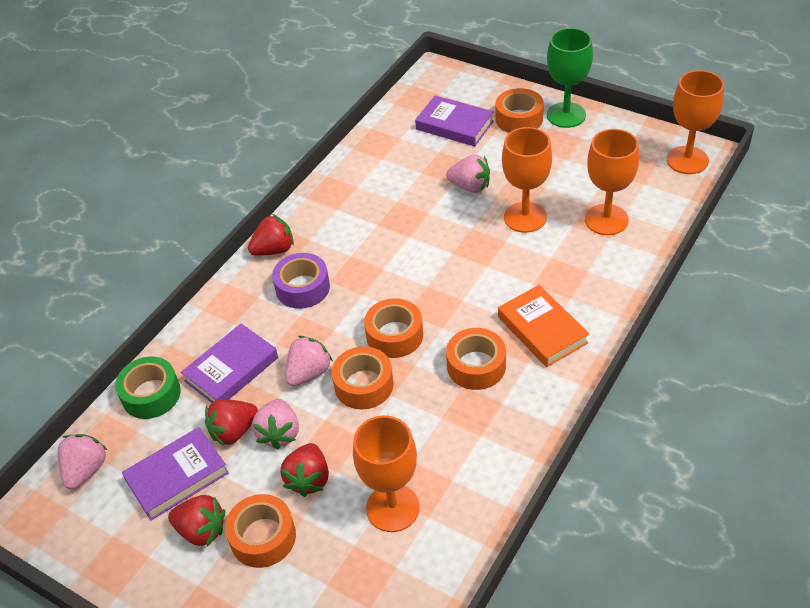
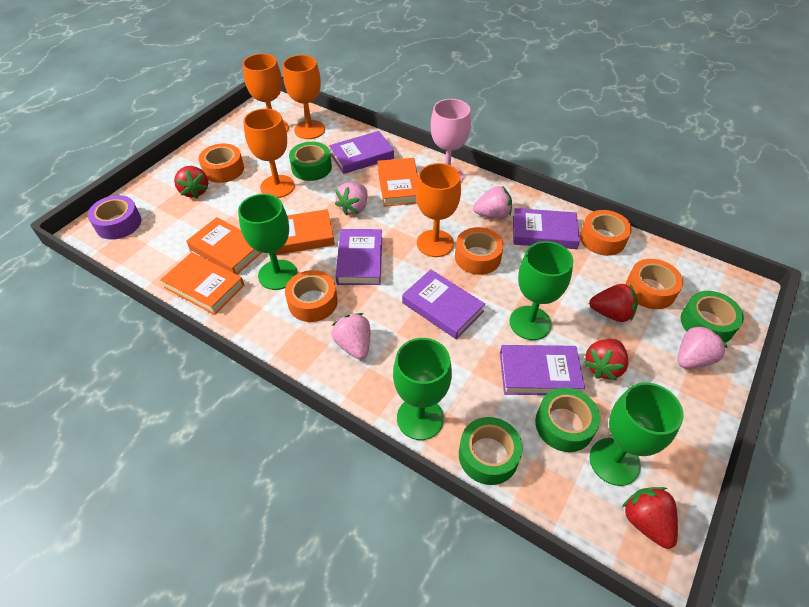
green goblet: [547,28,593,128] = 1 -> [238,194,298,290] [393,338,452,440] [509,241,573,340] [589,382,683,486] = 4
green tape: [115,356,181,419] = 1 -> [289,142,332,181] [459,417,523,485] [535,388,600,452] [681,291,744,343] = 4
orange book: [498,285,589,367] = 1 -> [160,252,245,315] [186,217,262,274] [275,209,335,255] [377,158,418,207] = 4
pink goblet: none = 0 -> [431,99,471,183] = 1
purple book: [122,427,229,520] [181,323,278,403] [415,95,494,146] = 3 -> [329,131,394,174] [336,229,382,285] [402,269,485,339] [500,345,585,395] [513,208,580,249] = 5

